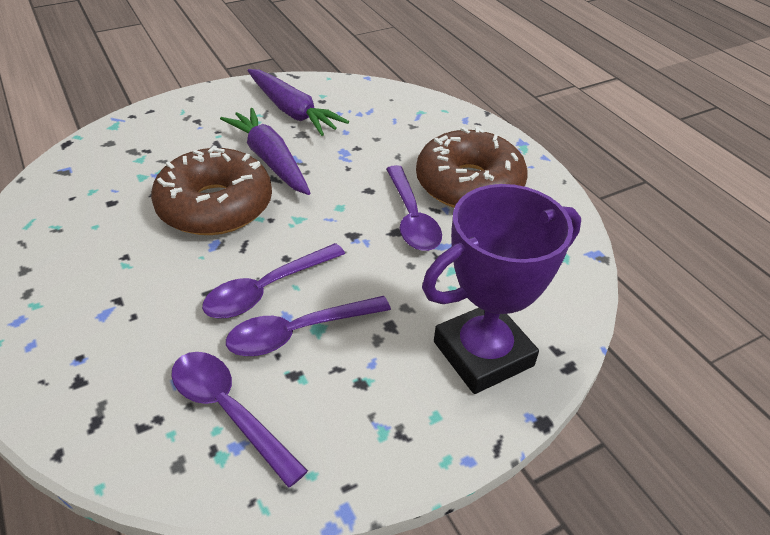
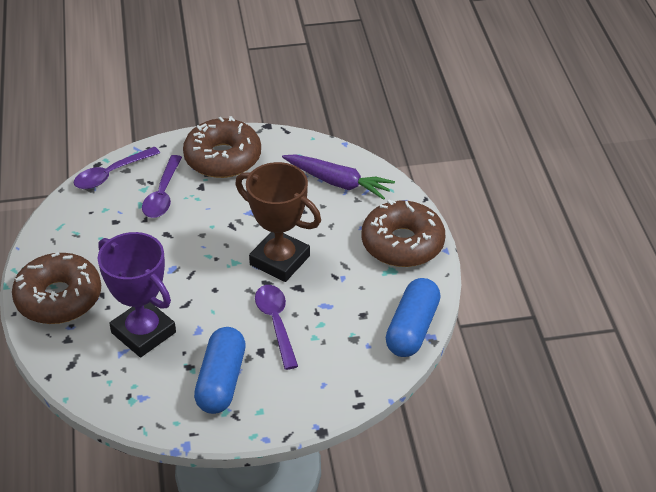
blue capsule: none = 0 -> [194,327,246,414] [386,278,441,357] = 2
brown donut: [151,146,272,235] [416,127,528,208] = 2 -> [12,252,101,324] [183,116,261,178] [361,199,445,267] = 3
brown trophy: none = 0 -> [235,162,321,282] = 1
purple carrot: [220,108,311,195] [248,69,349,136] = 2 -> [282,154,395,200] = 1
purple spoon: [171,352,308,488] [202,243,345,318] [226,296,391,356] [386,165,442,251] = 4 -> [74,147,160,189] [142,155,182,218] [255,285,298,370] = 3

